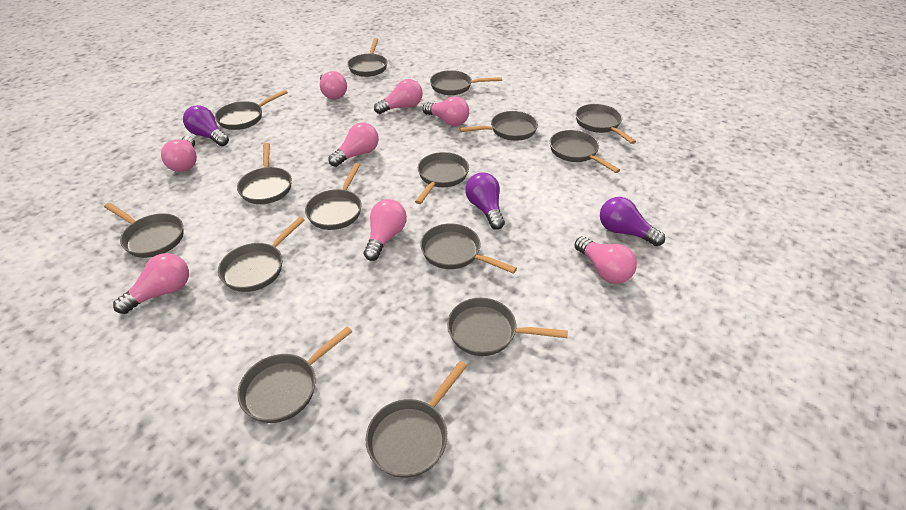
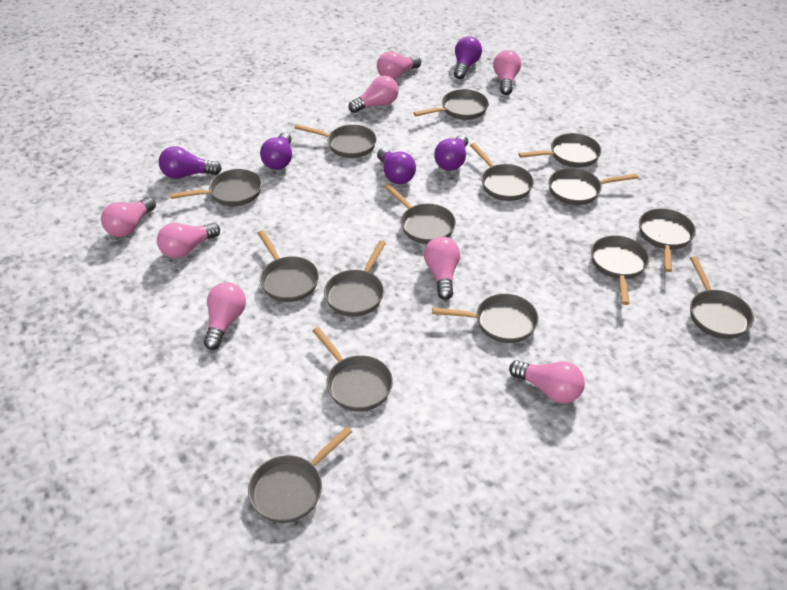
purple light bulb: [183,105,229,146] [465,172,505,230] [600,197,665,246] = 3 -> [159,146,222,179] [260,132,292,170] [377,148,416,184] [434,135,468,171] [454,36,482,79] = 5

